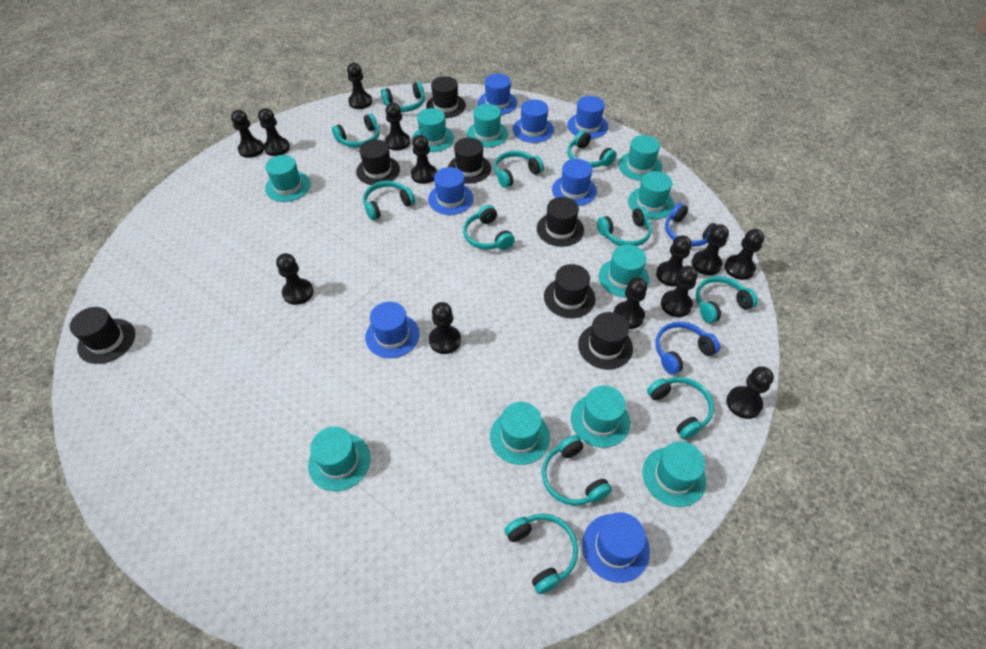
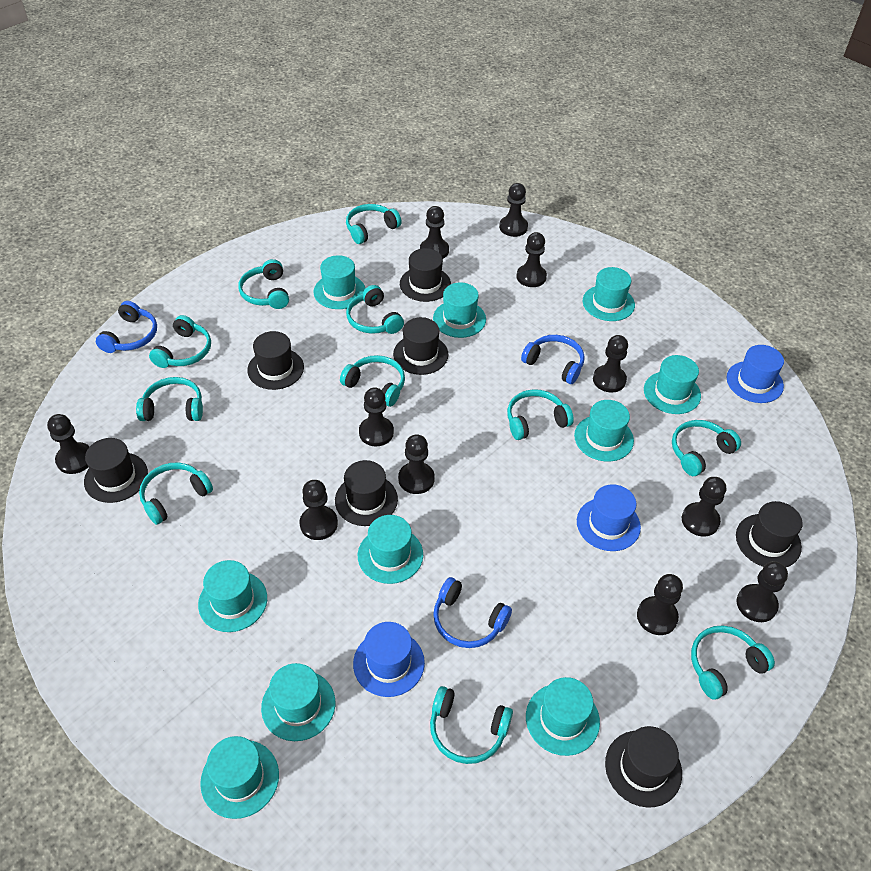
black pawn: [231,110,264,158] [258,108,290,156] [276,253,313,305] [347,63,372,109] [385,103,410,151] [411,135,437,184] [429,302,461,354] [613,277,647,329] [656,235,692,287] [661,266,698,317] [692,224,729,275] [725,229,764,280] [726,366,774,419] = 13 -> [47,414,90,474] [299,480,338,540] [359,387,394,446] [398,434,435,494] [420,206,449,259] [499,183,528,237] [516,232,547,287] [593,335,628,393] [637,574,683,635] [682,477,726,537] [736,561,788,622] = 11
blue hat: [365,302,419,358] [428,167,473,215] [478,73,517,115] [513,99,554,143] [552,159,597,206] [567,96,608,139] [582,512,650,583] = 7 -> [353,622,425,697] [577,484,641,551] [727,345,784,403] = 3
blue headphones: [655,322,720,375] [665,203,717,247] = 2 -> [96,301,157,353] [433,577,512,648] [521,335,585,384] = 3

